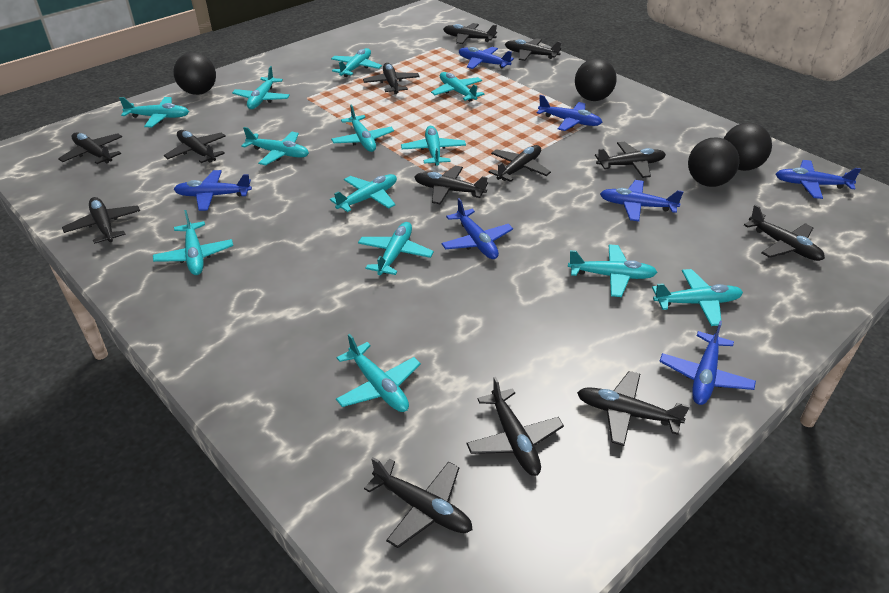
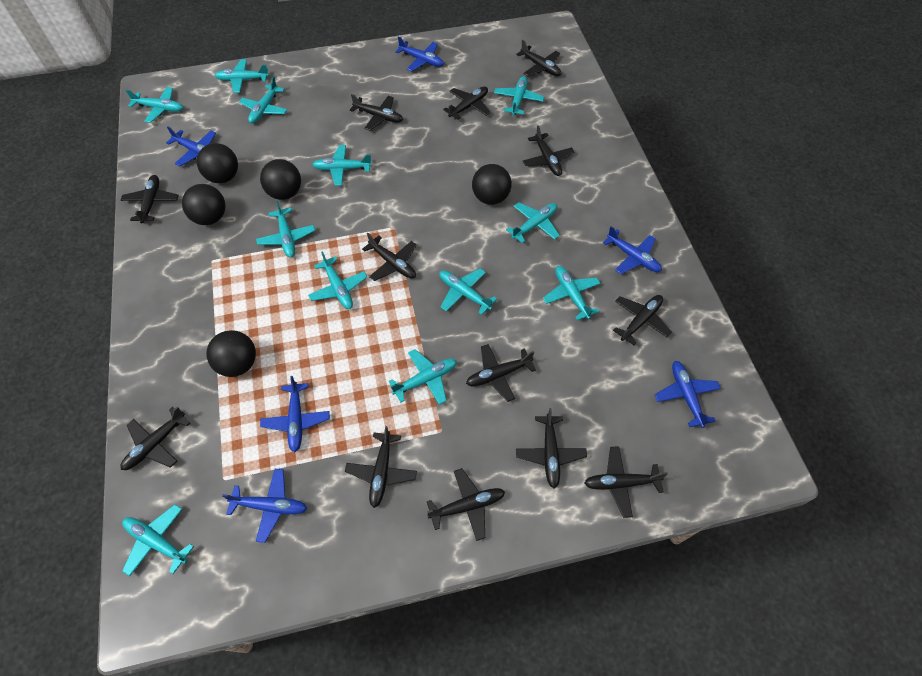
black ball: [173,52,216,95] [575,58,617,101] [688,138,740,187] [724,123,772,171] = 4 -> [182,184,226,225] [197,143,238,183] [206,330,256,377] [260,159,301,200] [472,164,512,205] = 5
blue plane: [173,170,252,211] [441,198,513,259] [459,47,514,69] [537,95,602,131] [600,180,684,222] [659,321,756,405] [776,160,861,199] = 7 -> [166,127,216,166] [222,469,307,543] [260,376,330,452] [395,36,444,71] [603,226,662,274] [655,361,721,428] = 6
turquoise plane: [119,97,189,127] [153,210,233,275] [232,66,290,109] [241,127,309,165] [330,174,397,212] [331,48,382,77] [331,105,394,152] [336,334,421,412] [358,222,434,276] [401,126,466,166] [431,72,484,102] [568,244,657,297] [652,269,743,326] = 13 -> [122,504,194,576] [126,87,183,123] [214,59,269,93] [239,76,287,123] [256,200,315,258] [308,251,367,309] [312,145,372,186] [389,349,457,405] [439,268,497,315] [494,76,544,115] [506,202,560,243] [543,266,601,320] = 12

